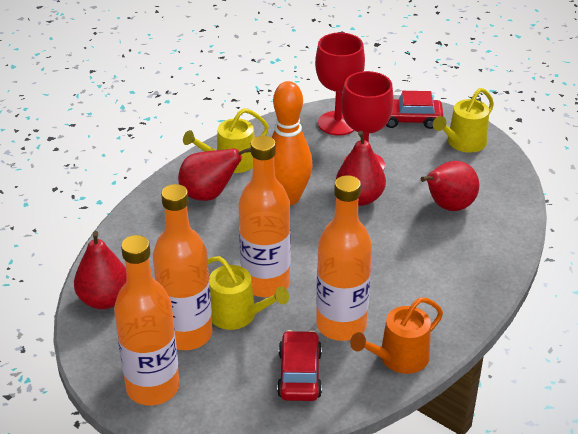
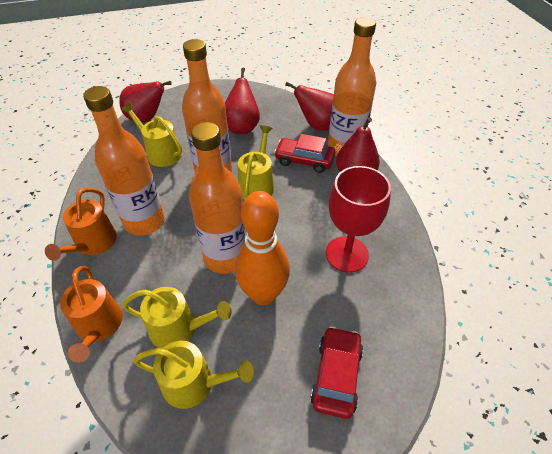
orange watering can: [350,298,443,374] = 1 -> [45,188,117,261] [60,266,123,363] = 2
red goblet: [315,33,365,136] [341,71,394,171] = 2 -> [326,166,391,273] = 1
yellow watering can: [183,108,269,173] [208,256,289,330] [433,88,494,152] = 3 -> [121,103,182,167] [122,287,232,349] [133,341,254,409] [238,125,274,200] = 4

